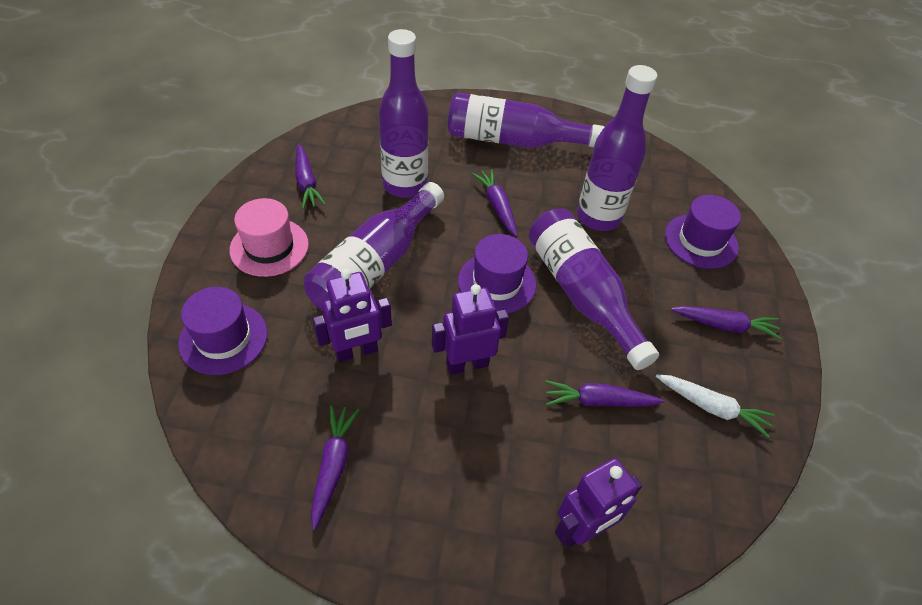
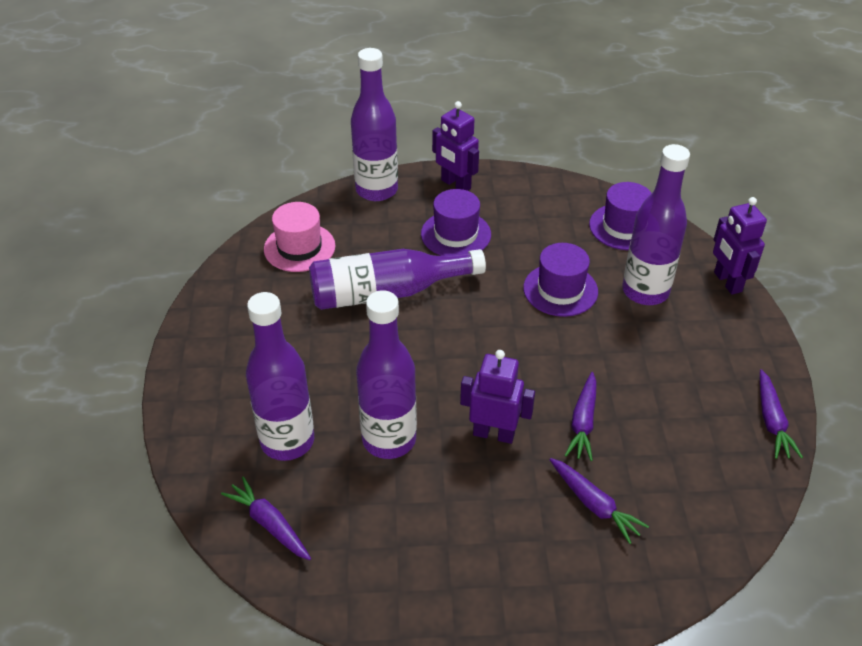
purple carrot: [295,144,326,209] [311,405,359,530] [472,169,518,237] [545,380,664,407] [670,306,781,339] = 5 -> [221,476,311,560] [549,458,649,544] [564,372,597,461] [760,369,803,459] = 4
white carrot: [656,374,775,438] = 1 -> none = 0

